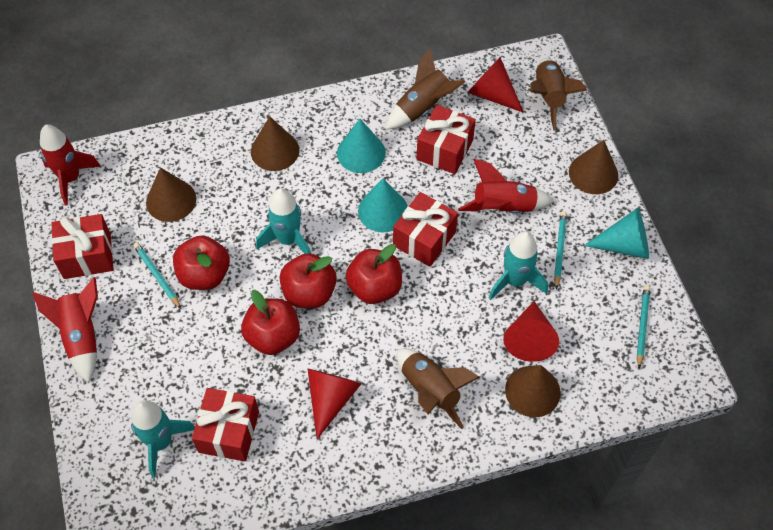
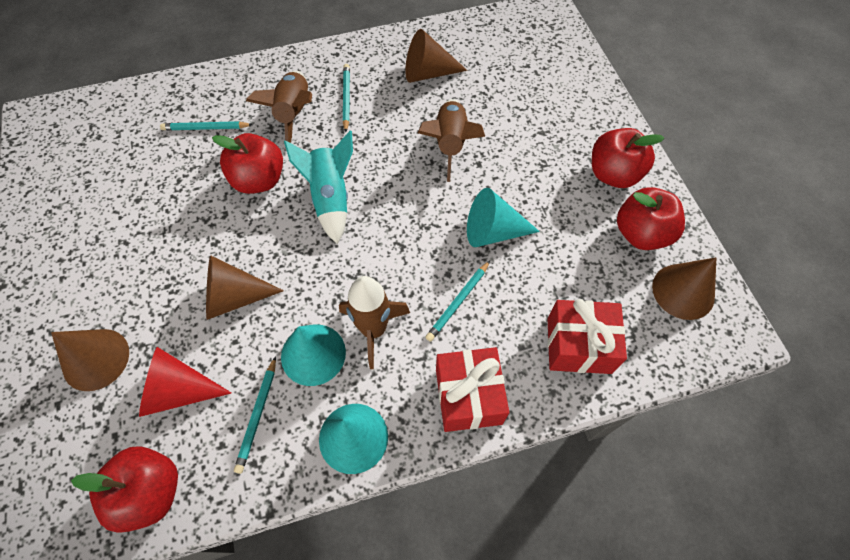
red cone: [307,368,362,439] [467,57,524,113] [503,301,559,362] = 3 -> [139,347,232,417] = 1
red gift: [52,214,114,279] [192,388,259,461] [393,192,458,267] [417,105,476,174] = 4 -> [436,347,509,432] [548,299,627,374] = 2
red rocket: [32,277,98,383] [40,124,101,206] [458,159,554,214] = 3 -> none = 0
turquoise pencil: [133,242,181,309] [554,211,567,289] [637,285,650,368] = 3 -> [160,121,253,130] [234,356,276,474] [343,64,350,132] [425,261,490,342] = 4
turquoise rocket: [131,400,195,478] [256,188,311,254] [489,231,548,300] = 3 -> [284,131,353,244] = 1

